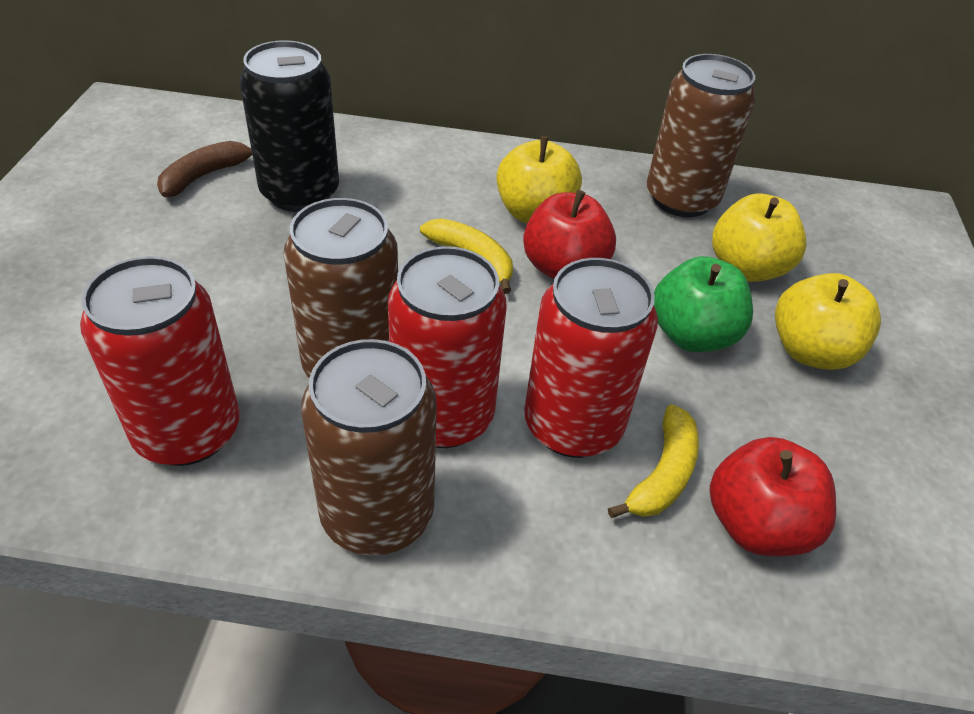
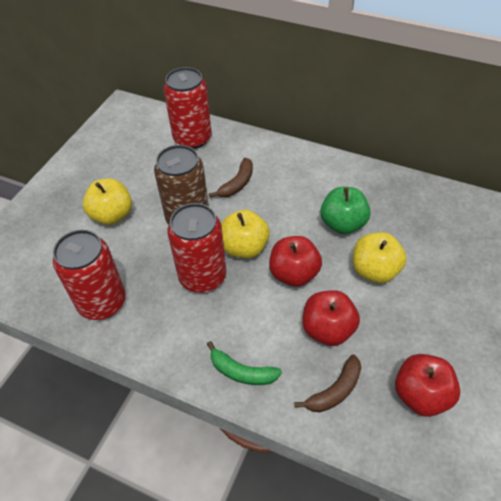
black can: [240,40,339,212] = 1 -> none = 0
brown banana: [157,141,252,197] = 1 -> [209,158,253,198] [294,355,361,412] = 2
brown can: [284,198,398,378] [301,339,437,555] [647,54,756,217] = 3 -> [154,145,209,224] = 1
green banana: none = 0 -> [207,341,282,385] = 1
red apple: [523,190,616,279] [710,437,836,556] = 2 -> [269,236,322,287] [303,290,360,346] [395,354,460,417] = 3
yellow banana: [420,218,513,294] [608,404,699,518] = 2 -> none = 0

